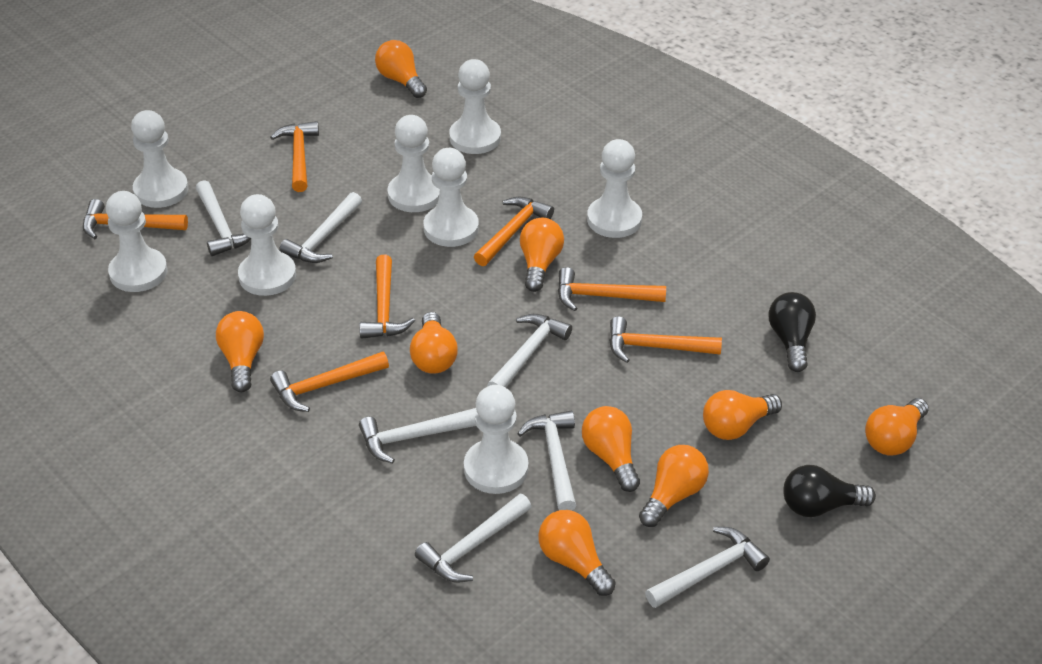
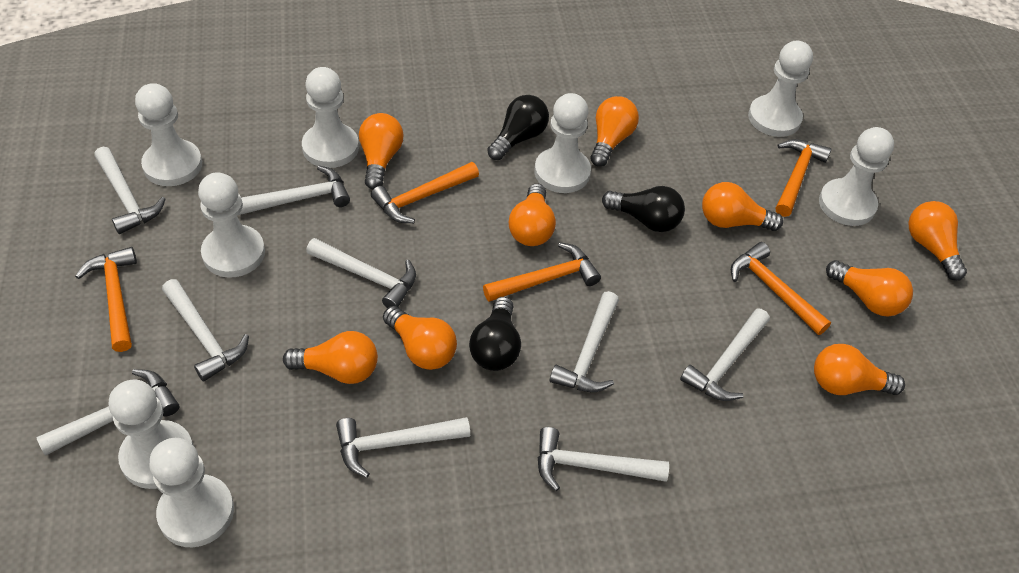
black light bulb: [768,292,816,372] [783,465,876,517] = 2 -> [469,297,521,371] [487,95,549,160] [602,186,685,232] = 3
orange hammer: [83,199,188,239] [270,121,319,192] [270,352,389,412] [359,255,415,339] [474,197,554,266] [558,267,666,311] [609,316,722,363] = 7 -> [75,247,137,352] [371,162,479,223] [483,242,601,302] [731,242,831,335] [776,139,832,217] = 5
white hammer: [196,180,251,256] [279,192,362,263] [359,408,476,463] [415,494,532,583] [487,314,572,388] [517,410,576,511] [645,527,770,608] = 7 -> [36,369,179,456] [94,147,166,234] [162,279,249,381] [238,166,350,215] [306,238,416,308] [336,417,470,478] [538,427,669,491] [549,291,619,392] [680,308,770,401] = 9

